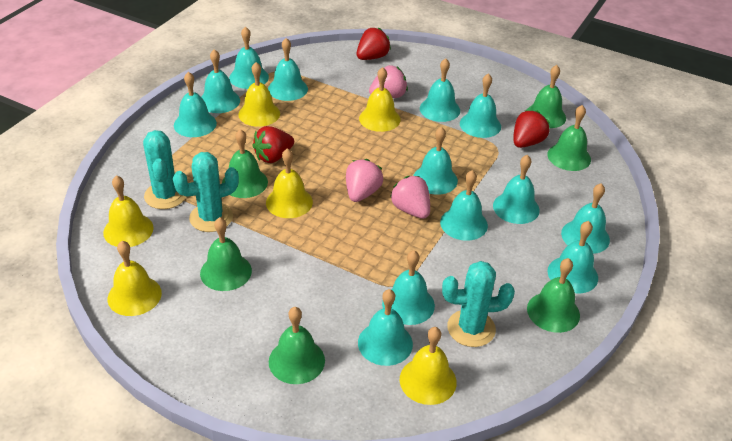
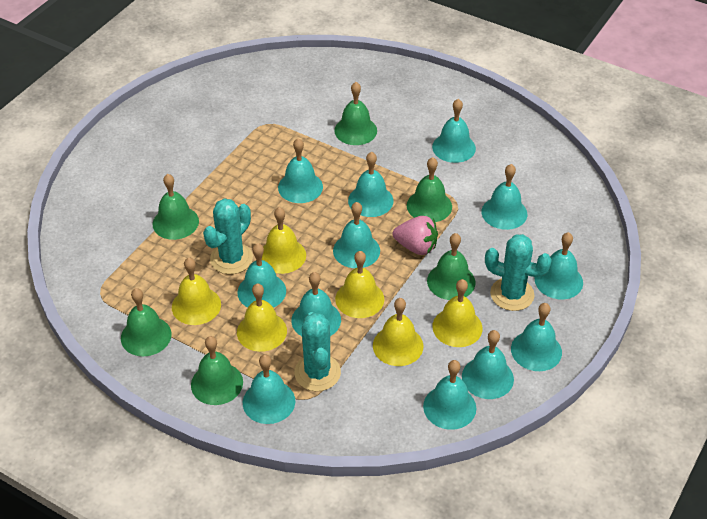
pink strawberry: [346,159,383,202] [369,65,408,98] [390,176,430,219] = 3 -> [393,216,438,255] = 1
red strawberry: [252,126,294,163] [357,27,391,60] [513,110,550,148] = 3 -> none = 0
turquoise bell: [174,72,217,137] [201,49,240,113] [229,27,269,89] [268,38,308,101] [358,289,413,366] [382,250,435,325] [413,126,458,195] [420,58,460,122] [440,170,488,241] [460,73,501,138] [493,155,540,224] [548,221,598,293] [561,183,610,254] = 13 -> [237,243,286,308] [243,355,295,424] [278,138,323,203] [291,272,341,336] [333,202,380,268] [348,152,394,217] [423,360,476,430] [432,99,476,163] [462,330,514,399] [481,164,527,230] [511,303,562,371] [535,232,583,299] = 12

